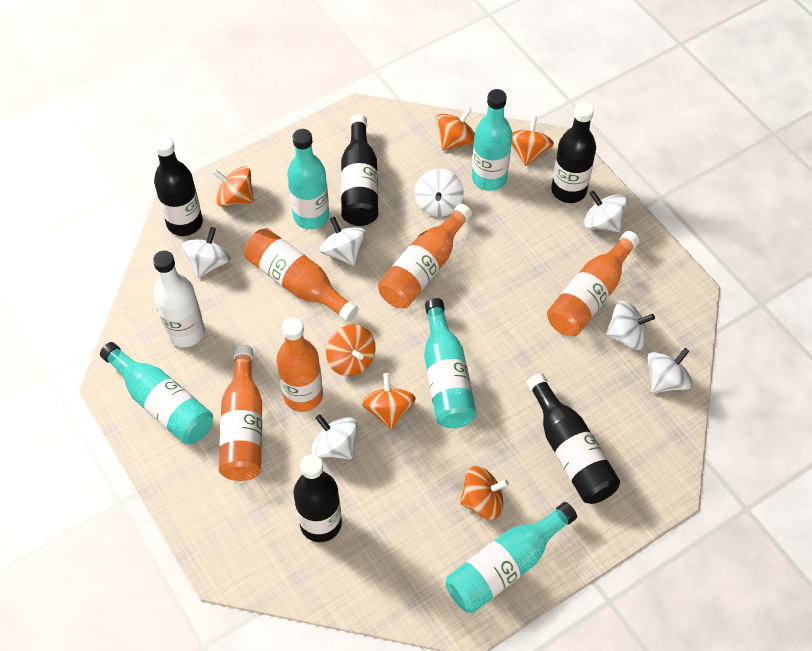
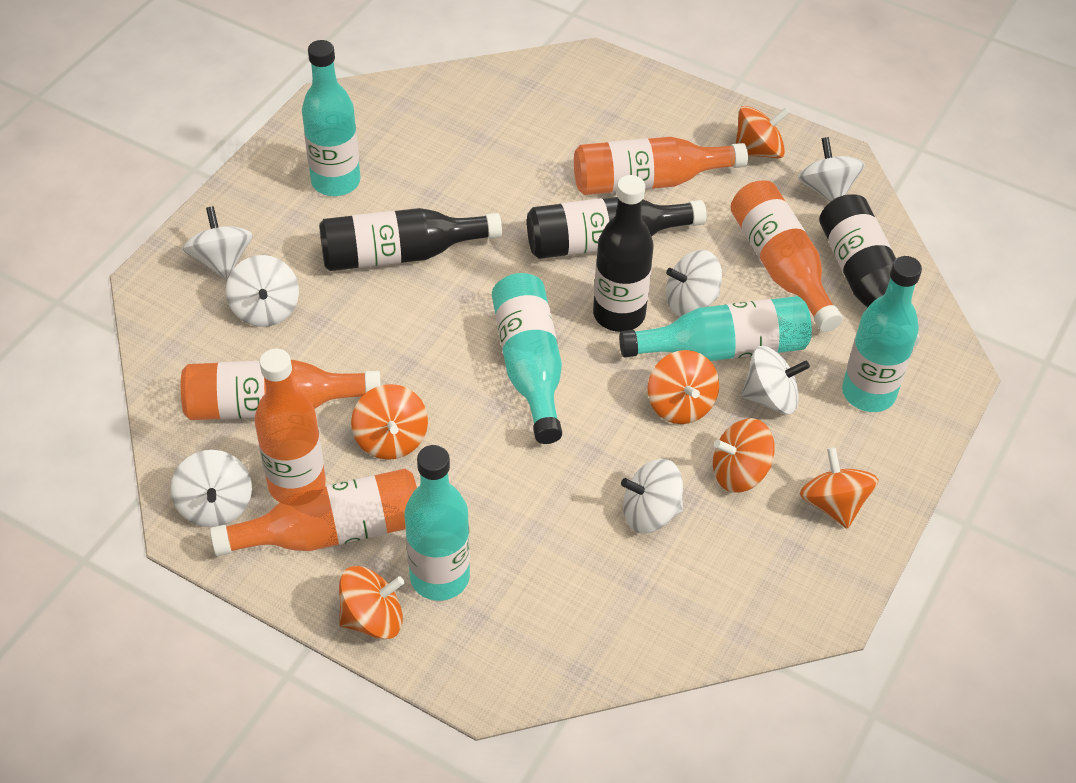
black bottle: [154,136,203,236] [293,454,342,542] [341,114,378,226] [527,373,620,504] [551,102,596,203] = 5 -> [319,208,502,271] [527,197,707,259] [593,175,654,332] [819,194,920,348] = 4
white bottle: [153,251,205,348] = 1 -> none = 0

